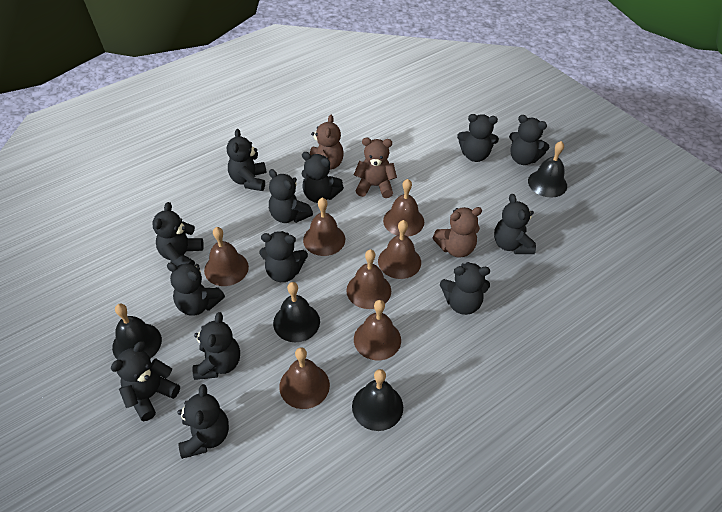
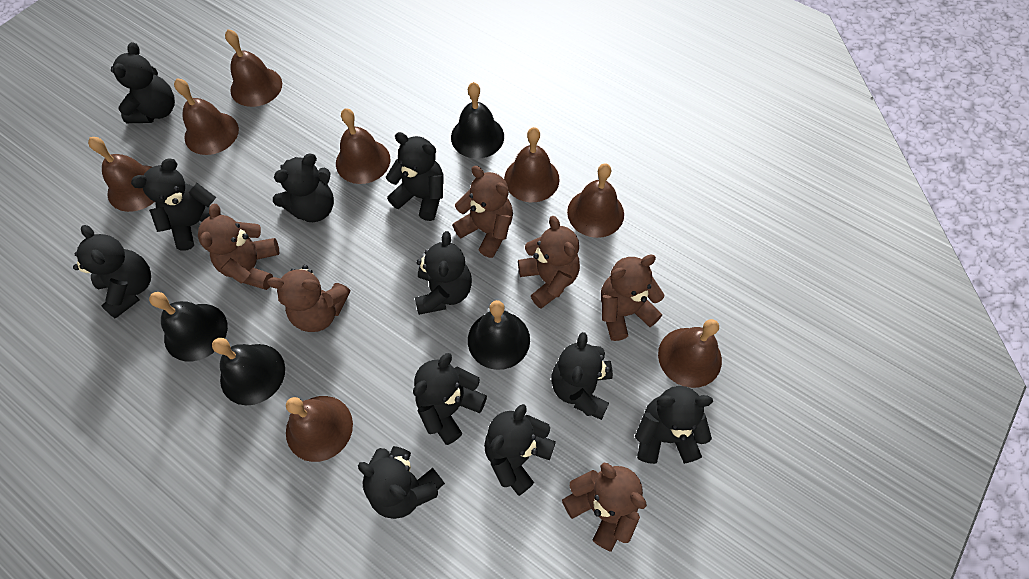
black teddy bear: [111,342,180,421] [152,202,204,266] [167,262,225,316] [178,384,229,459] [193,312,240,380] [227,129,267,191] [259,231,308,282] [269,169,313,223] [301,152,344,203] [440,262,490,315] [457,114,499,162] [494,194,536,254] [509,115,549,165] = 13 -> [73,225,151,319] [111,42,175,123] [131,159,221,251] [273,154,334,222] [358,446,445,519] [386,132,444,221] [413,353,487,445] [415,231,472,315] [484,404,556,496] [551,332,613,420] [635,386,713,464] = 11
brown bell: [204,227,249,286] [279,347,330,409] [303,198,345,256] [346,250,391,309] [354,300,401,360] [378,220,421,279] [383,179,424,237] = 7 -> [88,137,154,212] [174,78,239,155] [225,29,282,107] [286,396,353,462] [336,108,390,184] [504,127,560,202] [567,164,624,238] [658,319,722,388] = 8
brown teddy bear: [310,115,344,170] [354,138,397,198] [432,207,482,258] = 3 -> [198,204,279,290] [267,265,350,332] [452,166,513,258] [518,216,580,309] [562,462,647,552] [601,254,664,341] = 6

